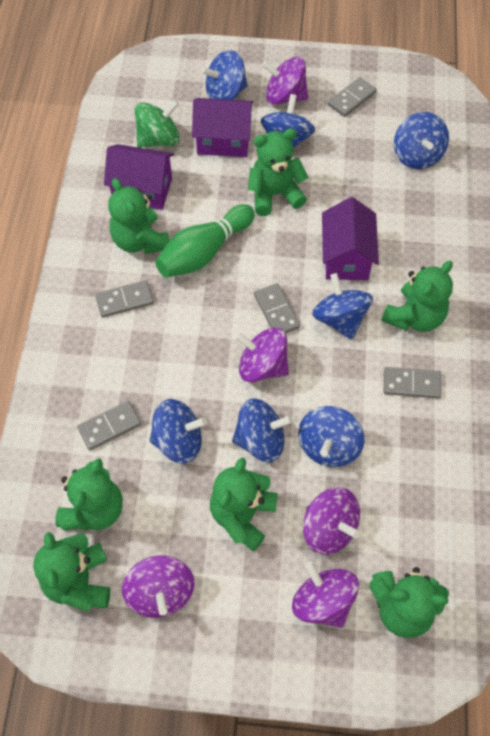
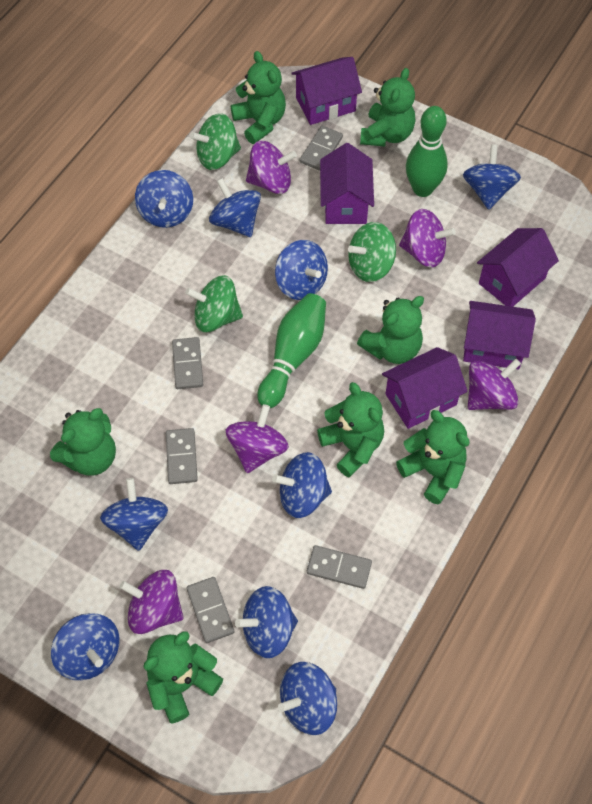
blue spinning top: [149,399,207,464] [201,50,248,100] [232,398,293,462] [261,94,315,149] [298,406,364,467] [312,273,373,340] [394,112,449,169] = 7 -> [51,613,120,680] [100,478,168,551] [135,170,193,228] [209,178,261,237] [235,586,298,658] [272,452,332,518] [275,240,328,300] [278,662,337,735] [463,144,521,210] = 9
green bowling pin: [155,204,255,278] = 1 -> [257,293,326,408] [406,106,448,197] = 2
green spinning top: [135,99,180,148] = 1 -> [185,275,243,332] [190,113,241,170] [348,222,396,282] = 3
purple house: [104,144,174,210] [192,98,253,157] [322,197,379,280] = 3 -> [291,57,362,125] [320,143,374,224] [382,347,468,429] [463,301,536,370] [477,228,559,307] = 5

